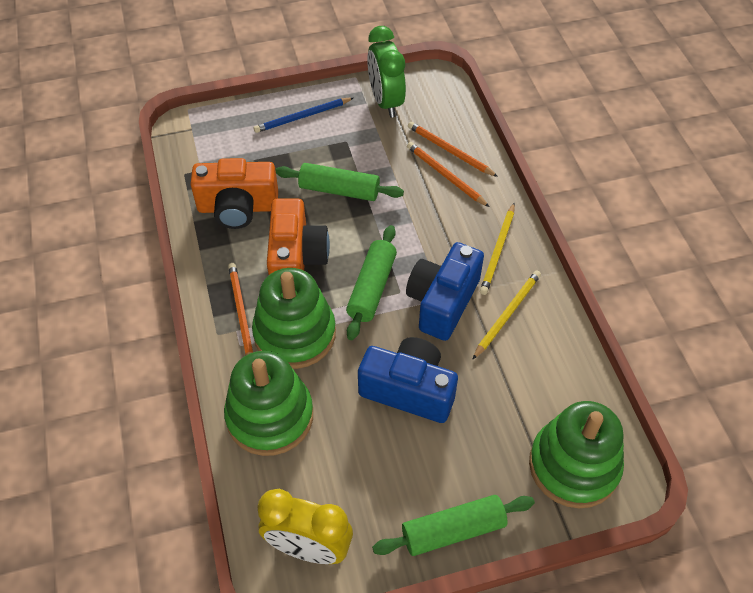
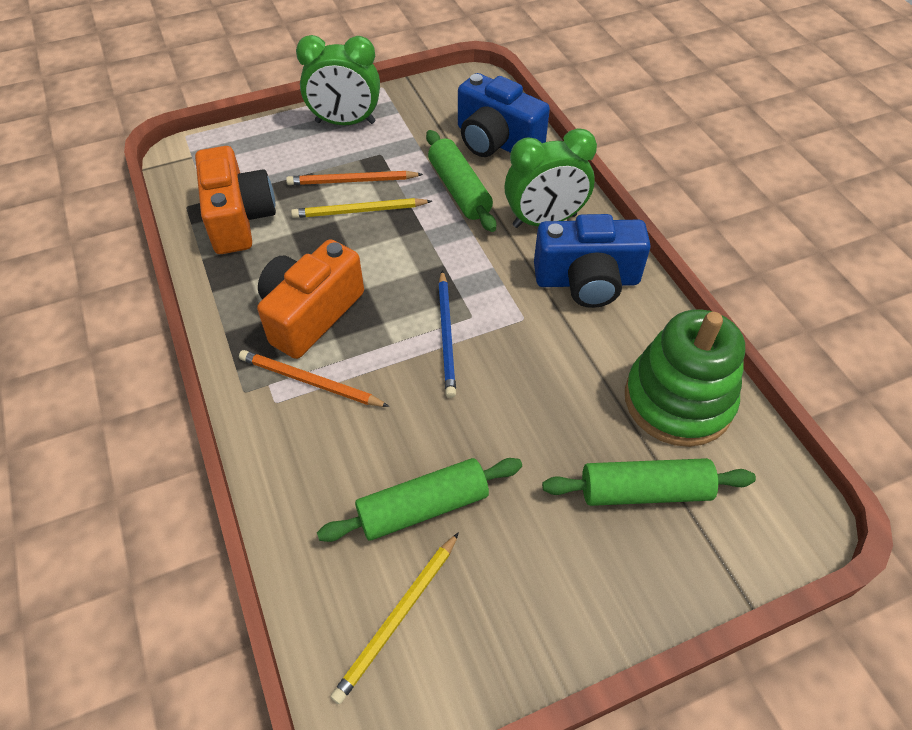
green clock: [367,26,406,118] = 1 -> [296,35,380,125] [504,128,597,228] = 2
green stacking toy: [224,351,313,456] [252,268,336,369] [529,401,624,508] = 3 -> [625,309,745,447] = 1
orange pencil: [228,263,253,356] [407,142,489,207] [408,122,498,177] = 3 -> [239,350,390,407] [286,171,423,185] = 2
yellow clock: [257,489,353,564] = 1 -> none = 0

